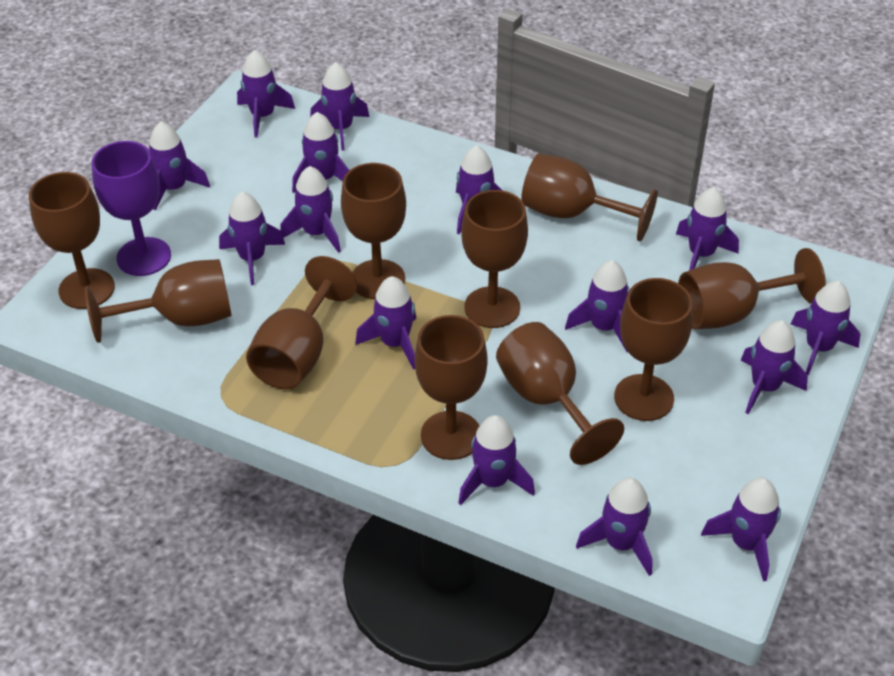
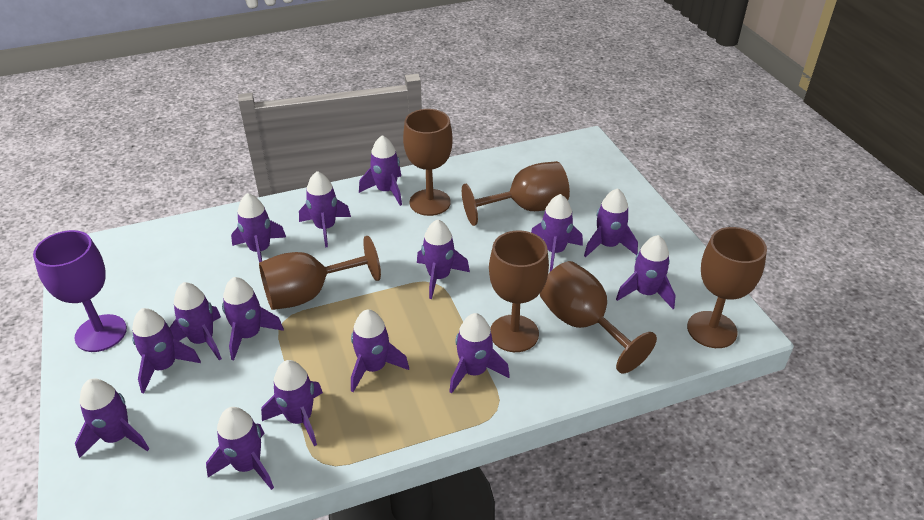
brown goblet: [29,172,115,309] [85,259,232,343] [246,256,357,389] [341,163,406,299] [414,315,488,460] [461,190,528,328] [496,322,624,465] [521,153,658,241] [614,278,693,421] [678,248,826,329] = 10 -> [259,236,381,310] [403,109,453,216] [462,161,570,226] [489,230,549,352] [540,261,657,374] [687,227,767,348] = 6

